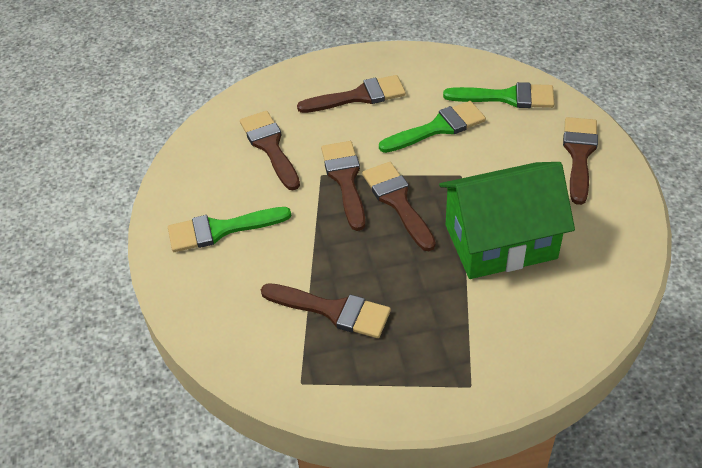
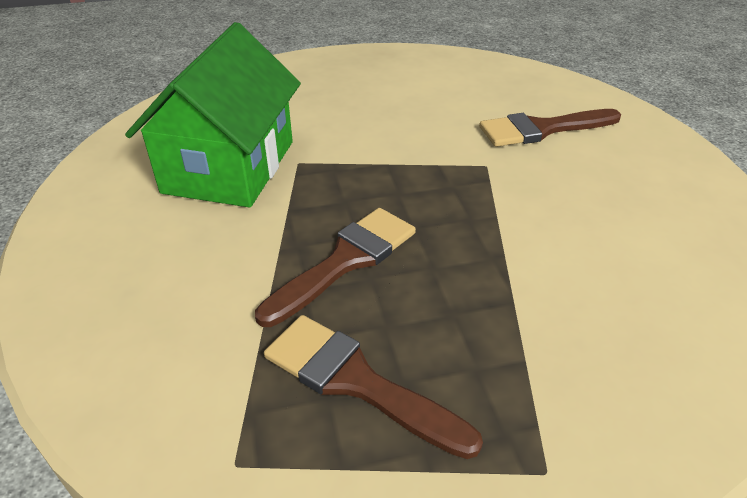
brown brush: [240,111,300,190] [261,283,391,338] [297,75,406,113] [321,141,365,231] [362,162,436,251] [563,117,598,205] = 6 -> [255,208,416,327] [264,315,483,459] [479,109,621,147] = 3
green brush: [168,207,291,252] [379,101,486,153] [443,82,554,108] = 3 -> none = 0

